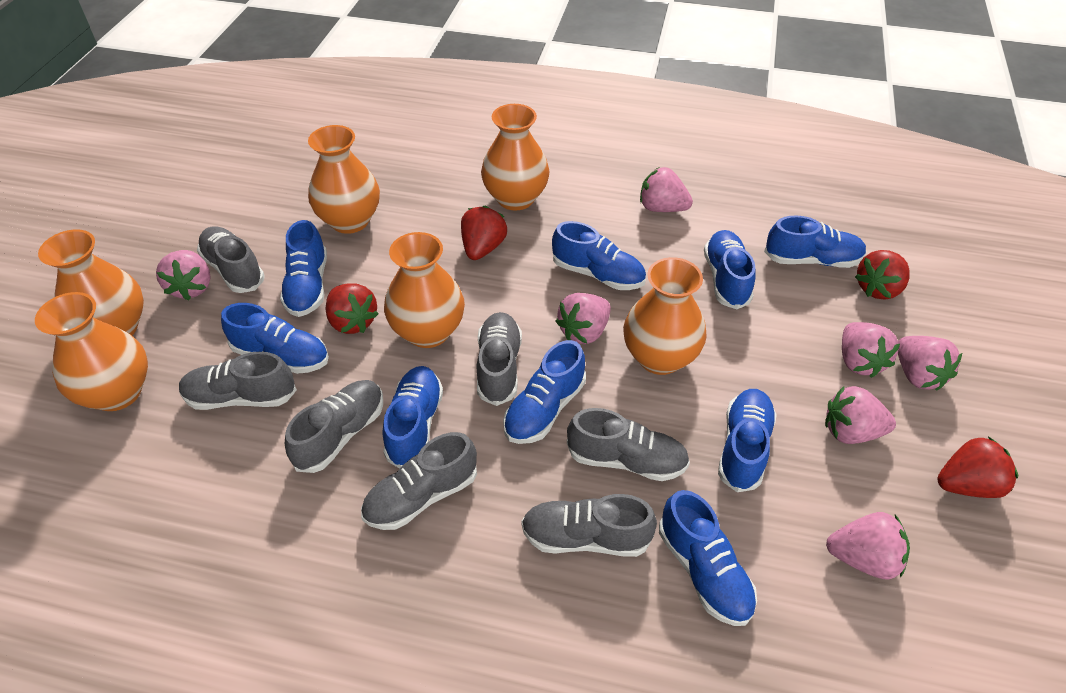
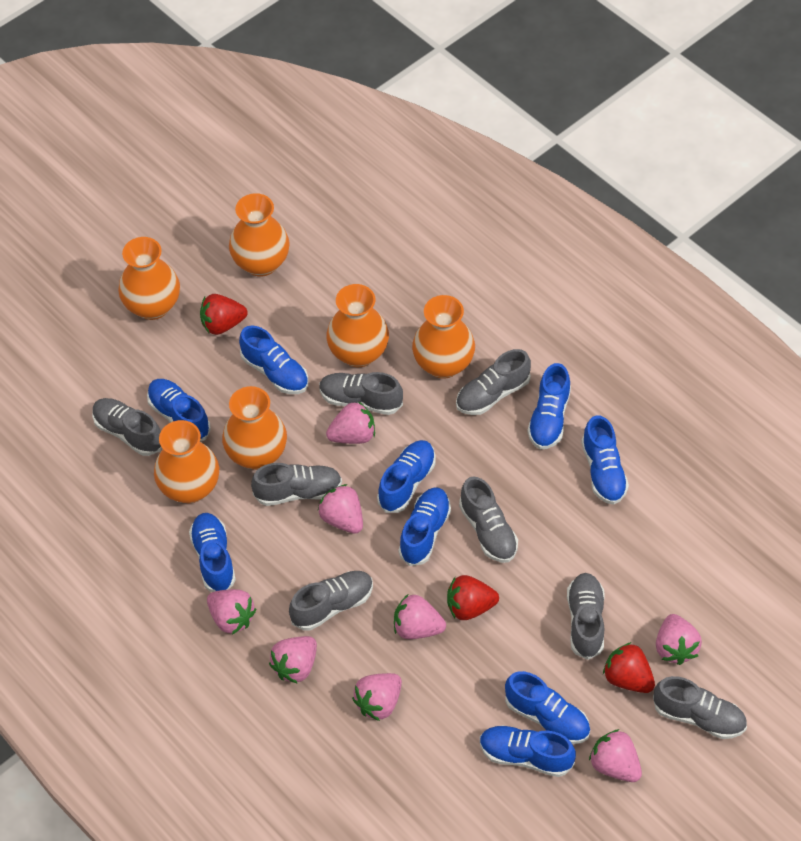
grey shoe: [179,352,297,410] [197,227,265,293] [285,380,383,473] [361,432,477,530] [476,312,522,406] [521,494,657,557] [567,408,690,481] = 7 -> [92,398,162,456] [251,463,342,506] [289,571,373,631] [319,372,403,415] [456,349,531,415] [459,476,518,563] [567,573,605,660] [653,676,747,739] = 8
pink strawberry: [156,250,211,301] [556,293,611,344] [640,167,693,212] [825,386,896,444] [826,512,910,579] [842,322,900,378] [898,336,962,391] = 7 -> [207,589,256,634] [269,636,317,684] [318,484,363,534] [326,401,375,444] [352,673,402,721] [394,594,446,639] [589,729,642,782] [656,614,702,665] = 8
red strawberry: [326,284,378,334] [461,206,507,260] [855,250,910,300] [937,436,1018,498] = 4 -> [200,294,248,335] [447,575,499,620] [603,642,655,693] = 3

